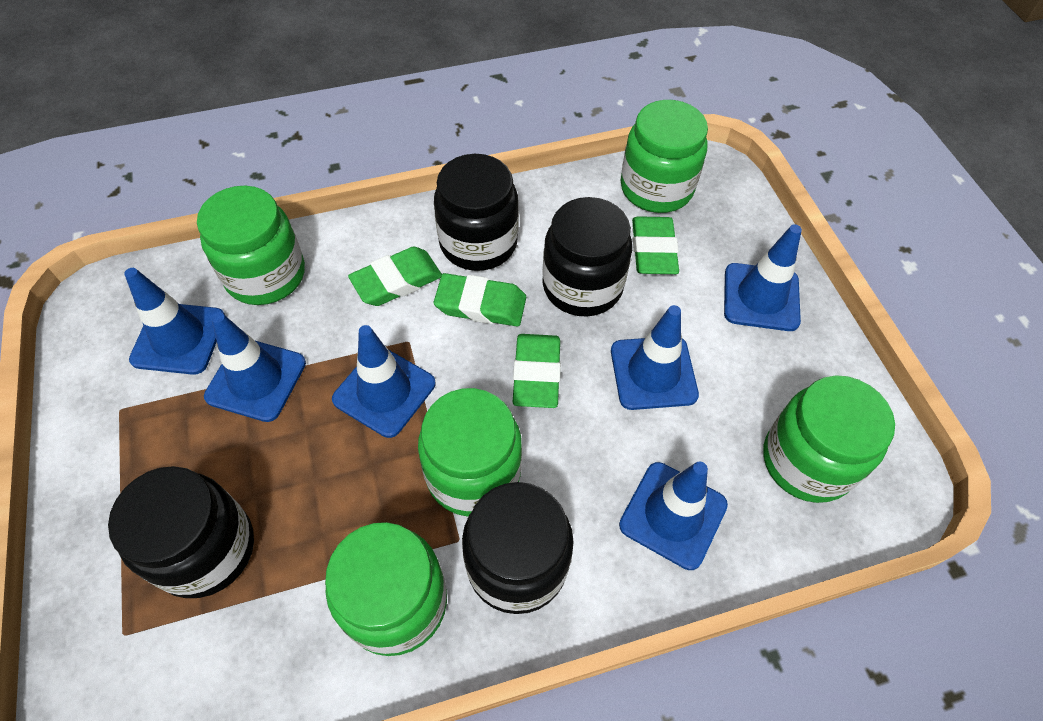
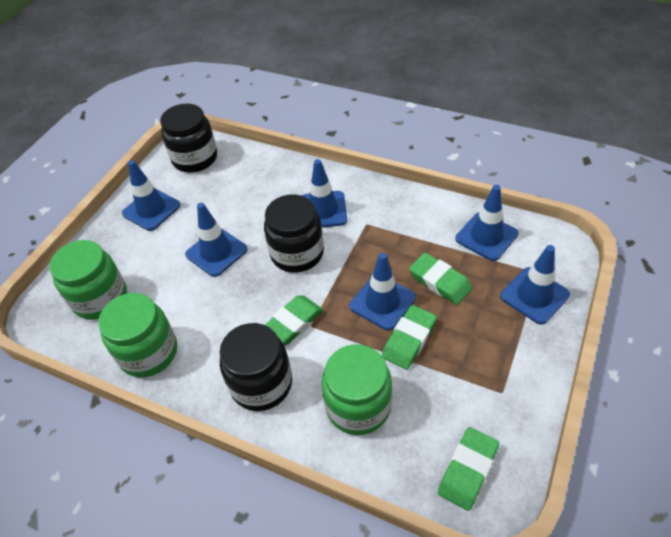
black jar: [108,466,254,598] [434,154,519,271] [462,482,574,614] [542,197,632,316] = 4 -> [160,104,217,173] [219,323,292,411] [264,194,324,273] = 3
green jar: [197,186,305,305] [325,522,447,656] [418,388,522,517] [621,100,708,213] [763,375,895,503] = 5 -> [49,240,127,320] [98,293,177,377] [322,344,392,435] = 3

